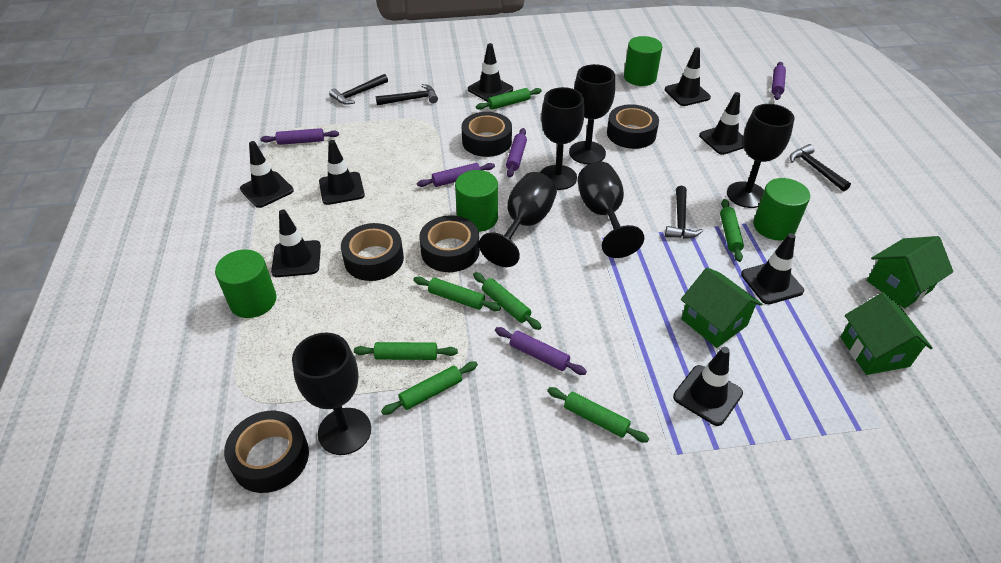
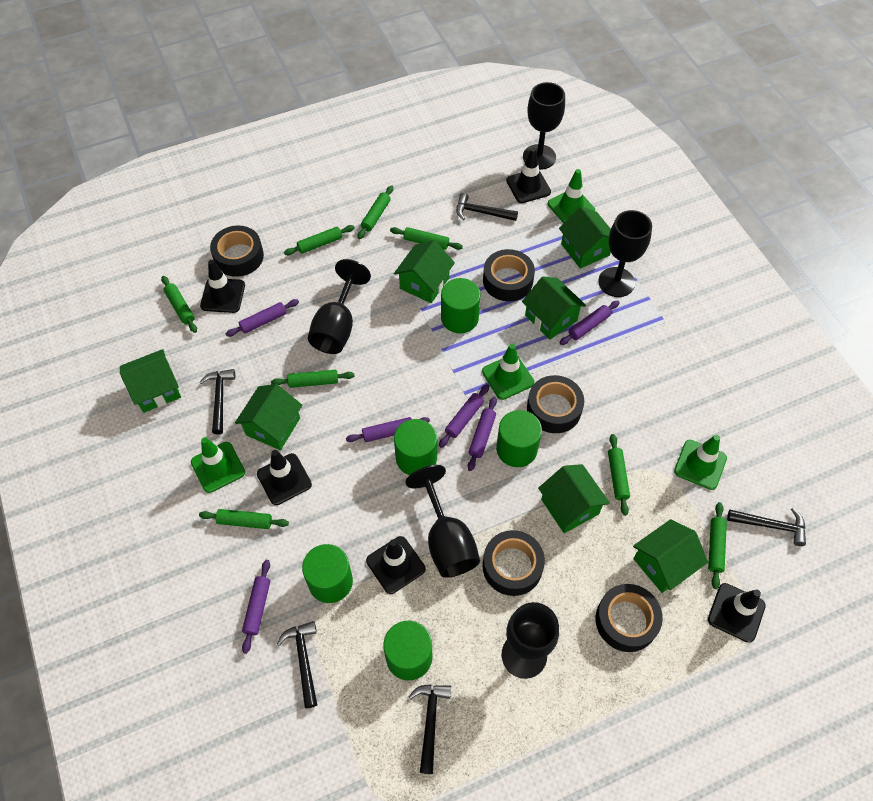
black goblet: [292,333,371,455] [479,172,557,267] [540,87,584,190] [569,64,615,164] [578,161,644,258] [727,104,795,208] = 6 -> [308,259,371,354] [405,465,480,578] [501,602,559,679] [523,82,565,170] [598,210,652,297] = 5
black hammer: [329,74,388,105] [376,84,438,105] [665,186,703,239] [790,144,851,192] = 4 -> [199,369,235,435] [277,621,317,708] [408,684,451,774] [456,193,518,221] [727,508,806,546] = 5
black traffic cone: [240,141,294,208] [271,209,321,277] [319,140,365,205] [468,43,513,102] [665,47,711,106] [673,347,743,426] [699,92,744,155] [741,233,804,304] = 8 -> [200,260,245,313] [257,450,312,505] [366,536,425,594] [506,148,551,203] [708,583,766,643] = 5
green cylinder: [215,249,277,318] [455,170,498,232] [624,36,662,86] [753,178,810,241] = 4 -> [302,544,353,603] [383,621,432,681] [394,419,437,475] [441,278,481,333] [496,410,542,467] = 5
green house: [681,267,762,348] [841,292,933,375] [867,236,953,309] = 3 -> [120,349,181,413] [235,384,302,450] [394,240,455,303] [522,277,586,340] [538,464,610,533] [559,206,611,269] [633,519,708,593] = 7
green rolling pin: [354,342,458,360] [381,361,478,415] [413,276,501,311] [473,272,541,330] [476,88,542,110] [547,387,649,443] [720,199,744,262] = 7 -> [161,276,197,333] [199,509,289,529] [271,370,354,388] [284,225,355,255] [358,185,393,239] [390,227,463,250] [608,434,630,516] [708,502,727,589] = 8
green traffic cone: none = 0 -> [191,437,245,493] [482,344,534,400] [548,169,595,223] [674,435,727,490] = 4
purple rolling pin: [260,128,339,145] [417,163,495,187] [495,327,587,375] [506,128,527,178] [772,62,786,100] = 5 -> [226,299,299,337] [242,560,270,654] [346,417,430,442] [439,384,489,448] [468,397,497,471] [560,301,620,345] = 6

